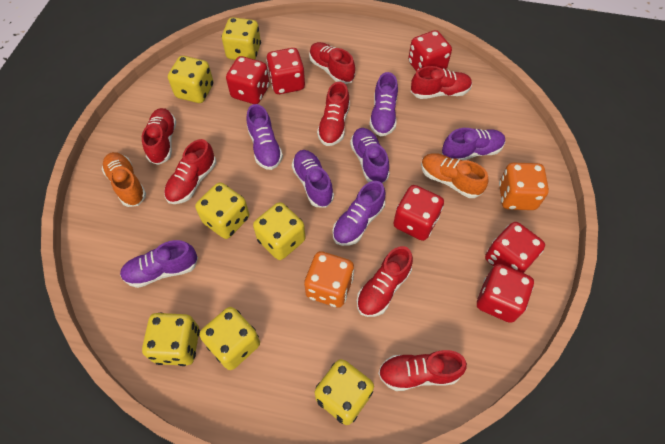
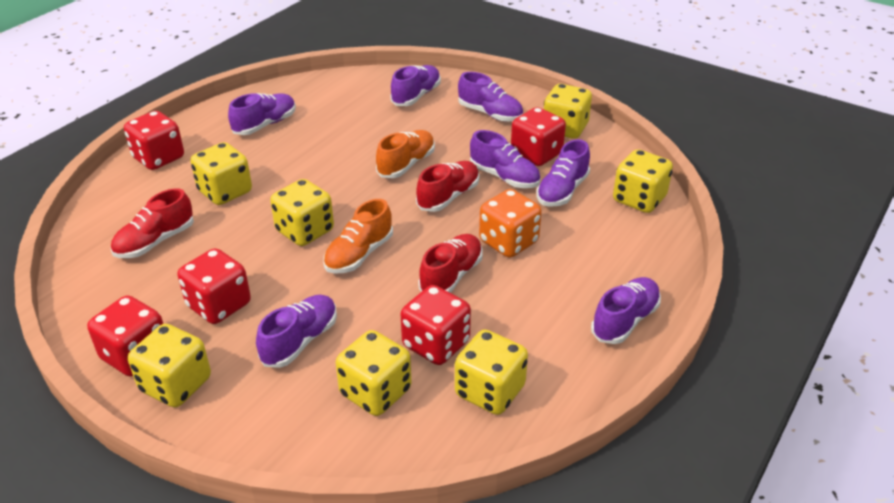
orange dice: [304,251,354,308] [499,163,549,210] = 2 -> [479,189,542,258] = 1
red dice: [226,56,269,104] [266,48,305,94] [393,185,444,241] [408,30,452,72] [477,264,534,323] [485,222,545,273] = 6 -> [87,295,163,377] [124,111,184,170] [178,248,251,324] [401,285,471,365] [511,107,566,166] = 5
red shoe: [142,108,176,165] [164,139,216,204] [309,42,355,84] [317,82,350,146] [357,246,413,317] [378,350,467,391] [411,66,472,99] = 7 -> [110,188,194,258] [416,161,479,212] [418,234,483,293] = 3

